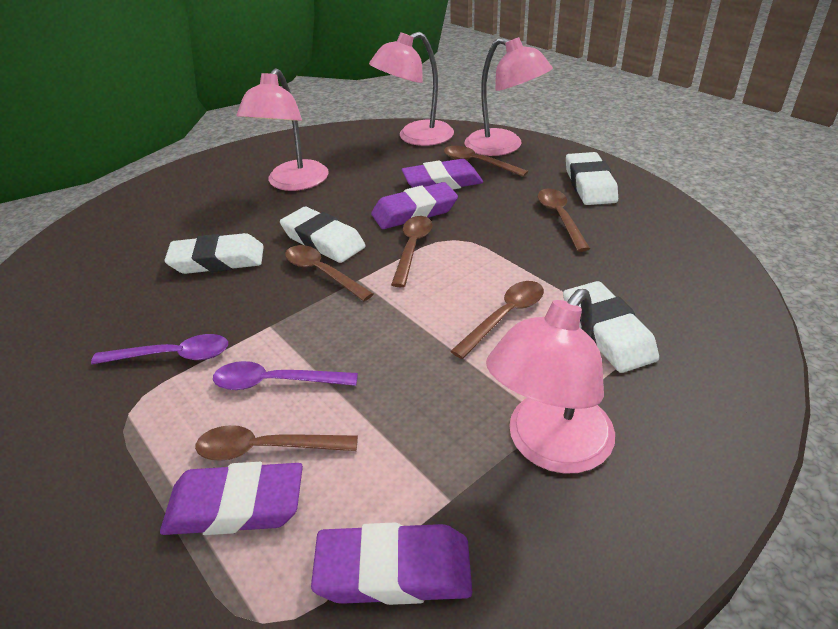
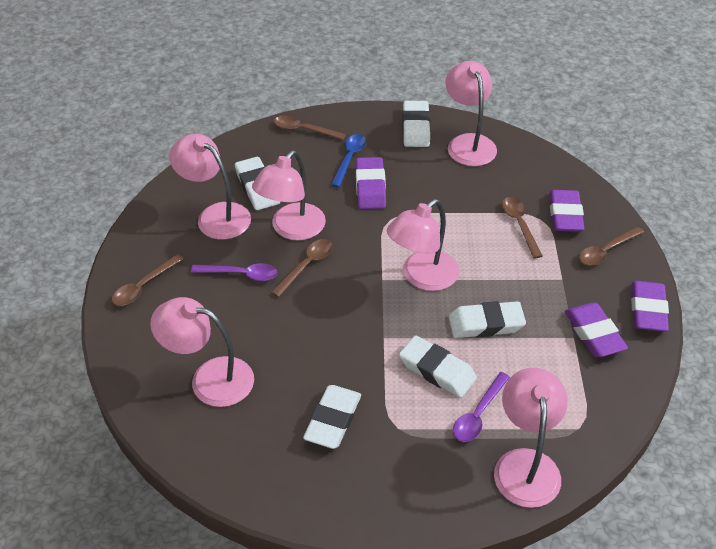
blue spoon: none = 0 -> [331,134,366,187] = 1
brown spoon: [195,425,358,461] [285,245,373,301] [391,216,432,287] [444,146,528,177] [451,281,544,359] [538,189,590,252] = 6 -> [112,254,184,306] [271,239,332,297] [274,116,346,140] [502,197,543,259] [579,226,644,265] = 5
pink lamp: [237,68,329,191] [369,32,454,146] [465,37,553,156] [486,289,615,474] = 4 -> [150,297,254,407] [169,134,251,240] [252,150,326,241] [387,199,459,291] [445,61,497,166] [494,368,568,508] = 6
white eraser: [164,233,264,274] [280,207,366,263] [563,281,659,373] [566,152,618,205] = 4 -> [235,157,280,210] [303,385,361,449] [399,335,477,398] [403,101,430,147] [449,301,526,338] = 5

